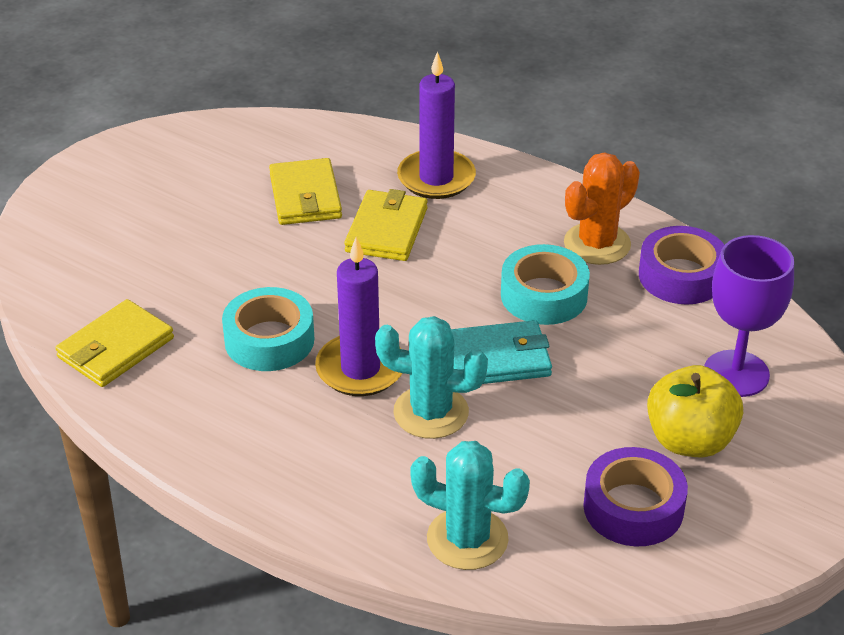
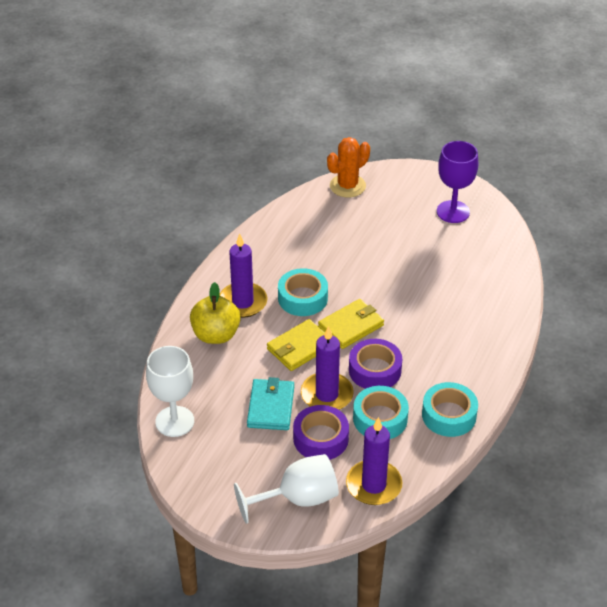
purple candle: [315,237,403,396] [397,51,476,199] = 2 -> [219,234,267,318] [301,326,354,410] [346,417,402,505] = 3
turquoise cactus: [375,316,488,439] [410,441,530,570] = 2 -> none = 0
turquoise tape: [222,287,314,371] [501,244,590,325] = 2 -> [278,268,328,316] [353,386,409,439] [422,382,478,437] = 3
white goblet: none = 0 -> [146,346,194,437] [234,454,339,524] = 2
yellow wallet: [55,299,174,387] [269,158,342,225] [344,189,428,261] = 3 -> [267,319,325,371] [318,299,384,349] = 2

